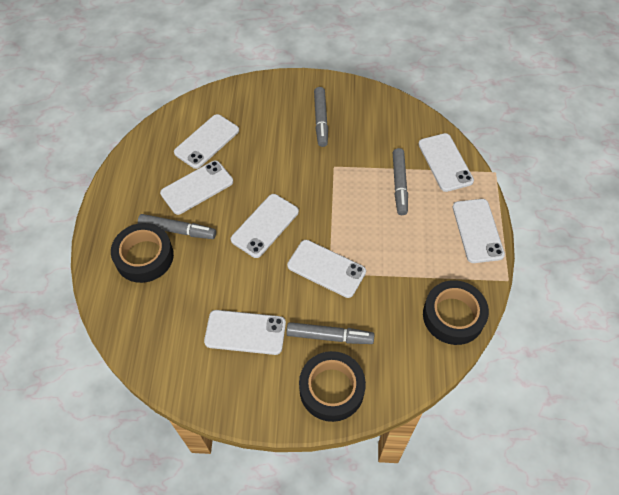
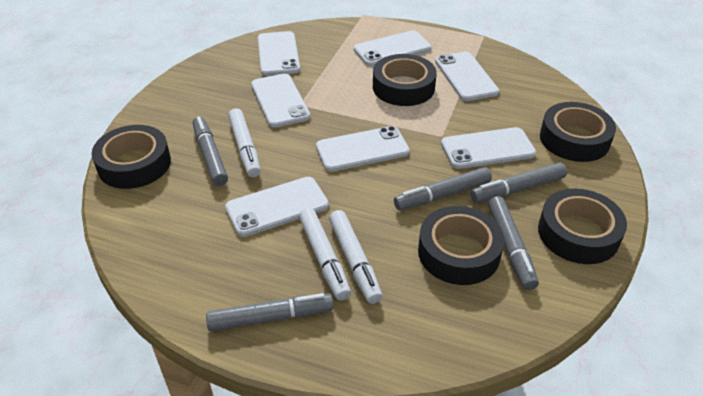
black tape: [111,223,174,283] [299,351,366,422] [423,280,489,345] = 3 -> [92,125,171,189] [373,54,437,106] [418,206,504,285] [538,189,627,264] [540,102,616,162] = 5
grey marker: [138,214,216,239] [286,322,374,344] [314,87,328,147] [393,148,408,215] = 4 -> [193,117,228,186] [206,293,334,331] [394,167,492,210] [471,163,567,203] [488,196,539,290] = 5
white marker: none = 0 -> [228,108,261,177] [299,208,351,301] [329,210,382,304] = 3

